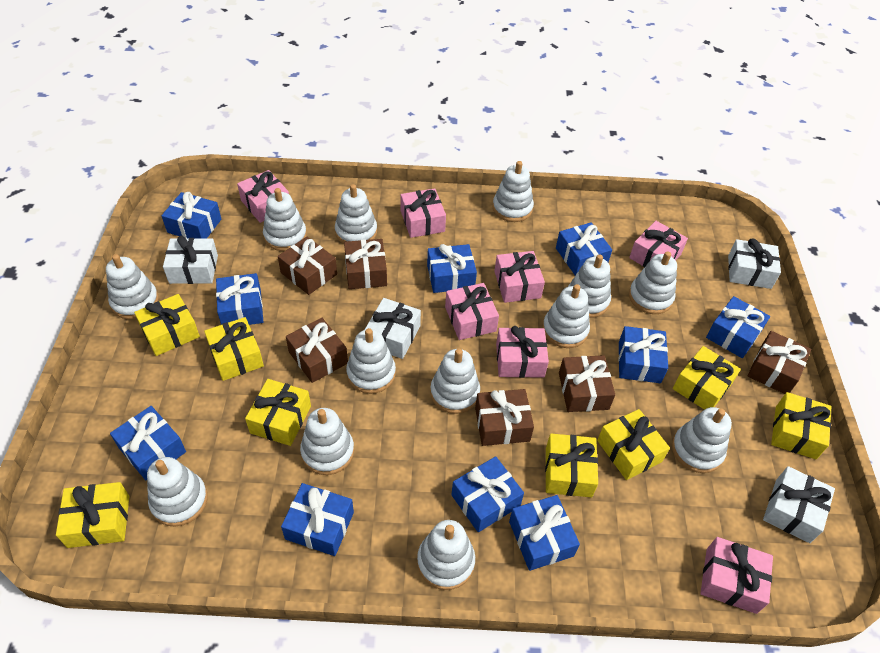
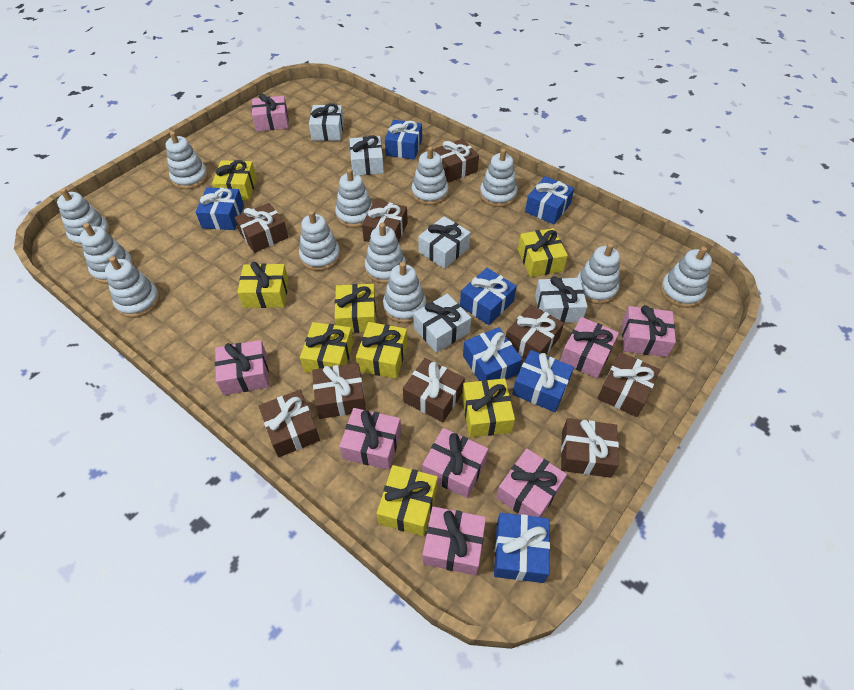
blue gift: [110,406,186,481] [161,192,221,238] [216,273,263,325] [281,483,354,556] [427,244,477,293] [451,456,524,532] [509,495,580,571] [556,222,612,275] [618,326,668,383] [706,296,770,358] = 10 -> [196,187,244,230] [385,120,422,160] [460,268,517,325] [463,327,522,381] [494,513,550,583] [512,350,574,412] [525,176,574,224] = 7
brown gift: [278,237,337,295] [286,318,348,383] [344,239,387,289] [475,389,534,446] [559,355,615,412] [748,331,811,394] = 6 -> [235,203,288,253] [259,390,320,458] [312,363,366,419] [362,200,408,242] [403,358,465,422] [433,139,479,182] [506,304,564,359] [561,418,619,478] [597,352,660,417] = 9
pink gift: [237,170,289,223] [400,188,446,238] [445,283,499,340] [494,251,545,303] [496,326,549,378] [629,221,688,267] [700,537,773,614] = 7 -> [215,340,269,395] [252,93,289,132] [339,408,401,470] [422,428,488,498] [422,506,486,575] [496,449,567,517] [560,317,619,378] [622,305,676,357] = 8
white gift: [163,235,218,284] [365,298,421,359] [728,238,781,289] [763,466,835,543] = 4 -> [309,103,344,141] [349,135,384,175] [413,294,471,353] [418,216,471,269] [535,276,588,323] = 5
white stacking toy: [106,254,159,319] [147,457,208,527] [263,188,307,251] [300,408,354,475] [335,184,377,244] [346,328,396,394] [417,520,475,590] [430,349,480,414] [493,161,534,222] [543,284,590,348] [568,254,611,318] [629,251,677,314] [672,407,732,473] = 13 -> [57,188,111,248] [80,223,134,284] [105,256,160,318] [166,131,208,189] [299,210,340,271] [335,168,373,228] [365,223,406,284] [383,262,426,323] [412,147,449,205] [480,148,517,207] [577,243,620,304] [660,246,712,308] = 12

